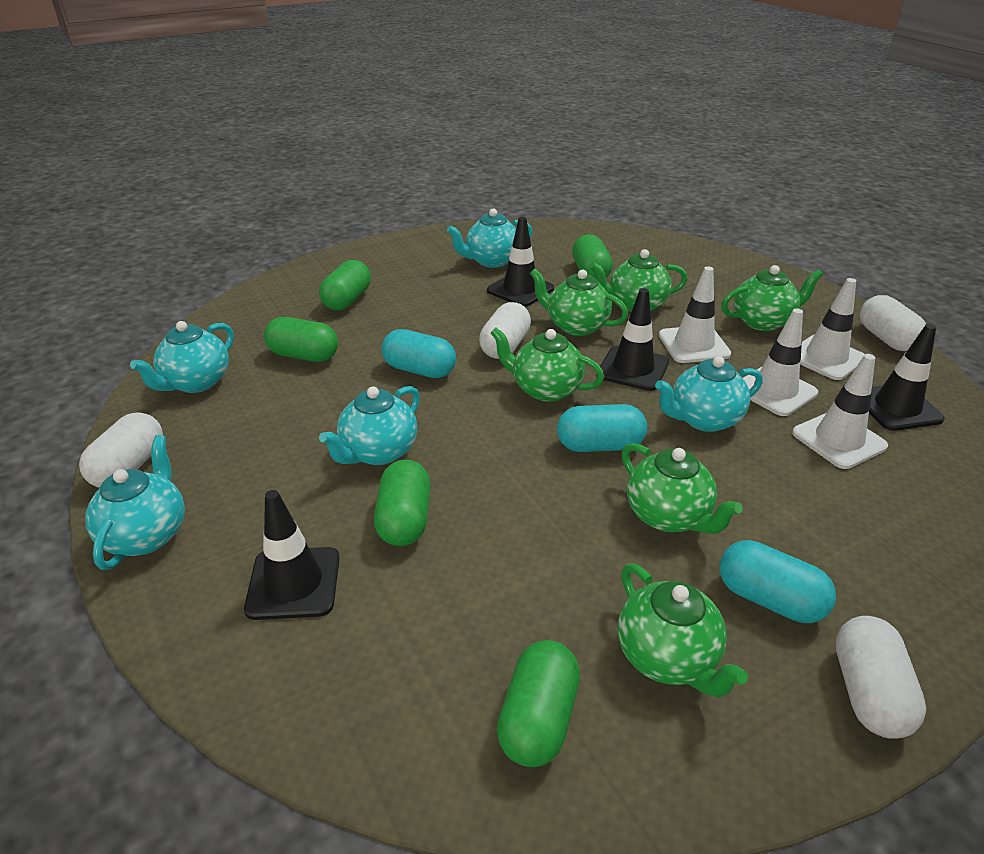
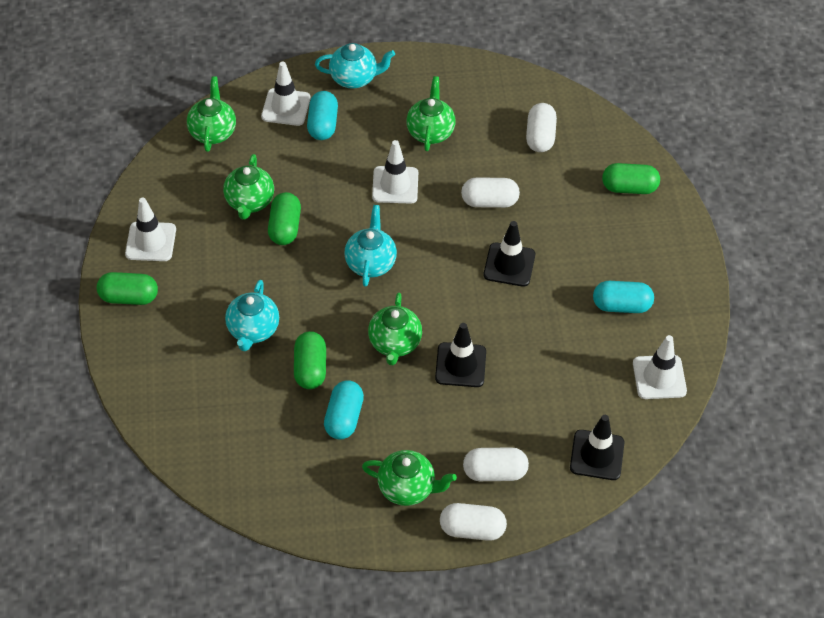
black traffic cone: [244,490,340,620] [487,217,554,307] [600,288,669,391] [869,324,945,431] = 4 -> [435,323,486,387] [484,221,535,287] [570,415,625,480] = 3
green capsule: [264,317,338,362] [319,260,371,310] [374,459,431,546] [497,640,580,767] [572,234,613,278] = 5 -> [97,272,158,305] [268,192,301,245] [294,331,326,389] [602,163,660,194] = 4
green teapot: [491,328,604,402] [530,268,628,336] [590,249,688,312] [618,563,748,698] [622,443,743,534] [721,265,823,331] = 6 -> [187,76,236,152] [223,154,274,220] [362,450,457,506] [368,292,422,365] [406,76,455,151] = 5
turquoise teapot: [85,435,185,570] [130,321,234,393] [319,386,420,465] [447,208,533,268] [655,356,763,432] = 5 -> [225,280,279,351] [315,43,395,89] [344,205,397,287] = 3

